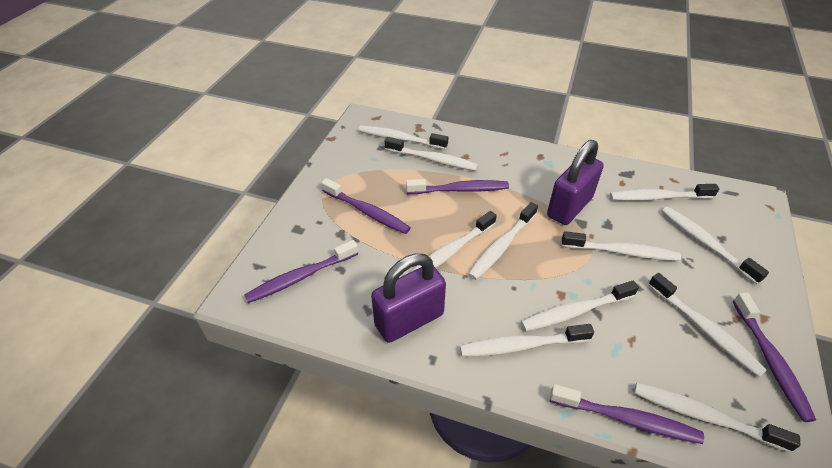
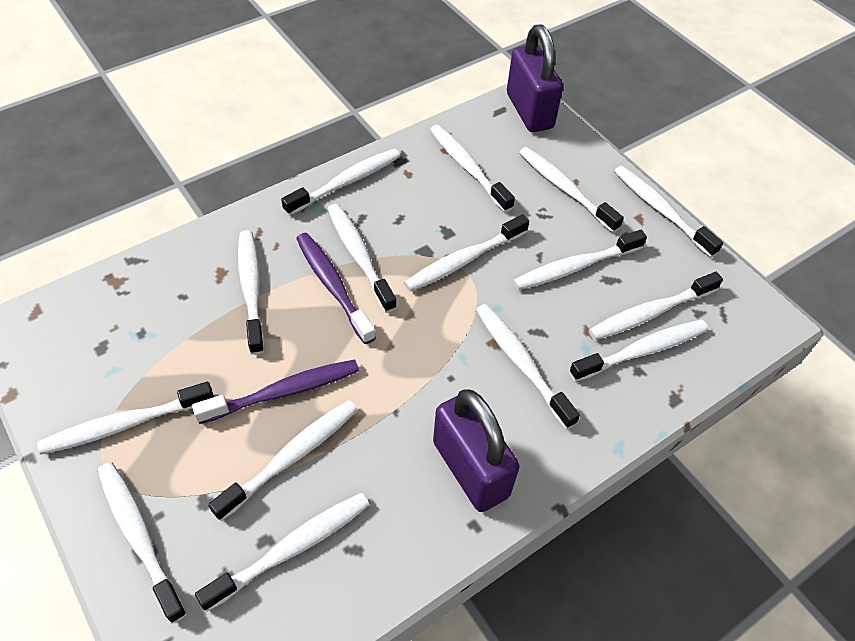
purple toothbrush: [244,240,358,303] [321,178,411,234] [406,179,509,194] [550,384,704,444] [733,293,816,422] = 5 -> [192,360,359,424] [296,233,376,344] = 2
white toothbrush: [358,125,449,150] [385,137,478,171] [411,211,497,272] [460,324,594,357] [468,202,538,280] [521,281,639,331] [562,231,681,261] [610,184,719,201] [634,383,800,453] [648,273,767,377] [662,207,769,284] = 11 -> [37,382,214,455] [97,462,187,624] [195,493,369,612] [208,400,358,521] [238,230,265,355] [281,149,400,216] [327,204,397,313] [404,214,529,292] [430,125,515,213] [476,304,580,429] [513,230,647,290] [519,147,624,233] [569,319,708,382] [589,272,723,340] [614,166,723,258] = 15

